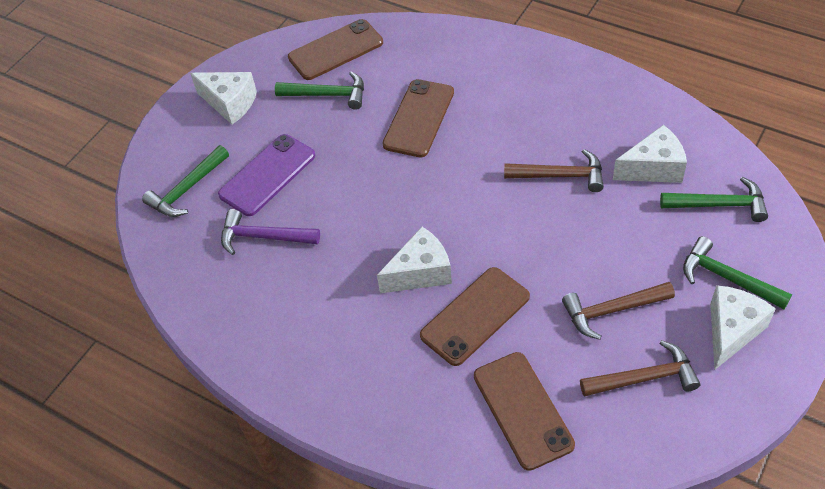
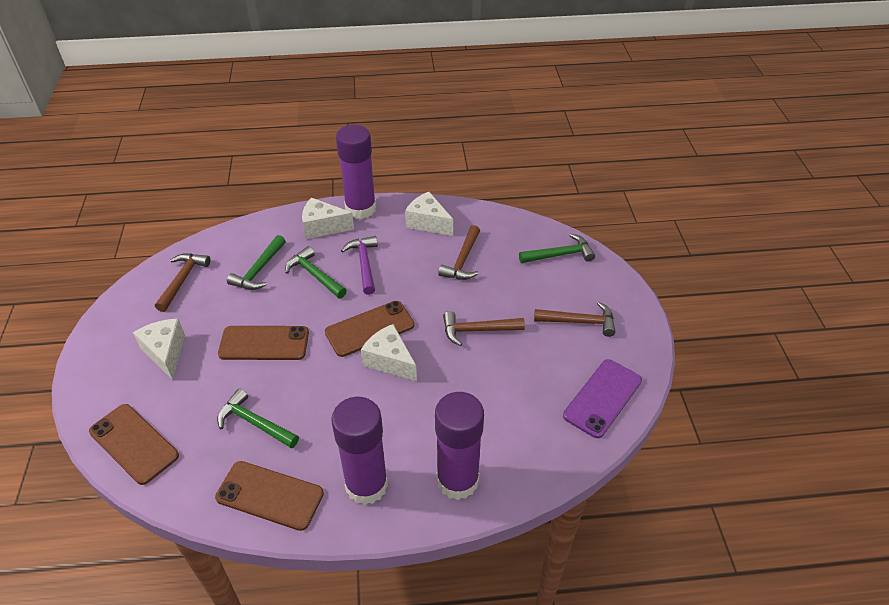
brown hammer: [504,149,604,192] [562,282,675,340] [580,340,701,396] = 3 -> [155,253,210,312] [438,225,480,280] [443,311,525,346] [534,302,616,337] = 4
purple glue stick: none = 0 -> [331,397,388,505] [336,125,376,219] [435,392,484,500] = 3

